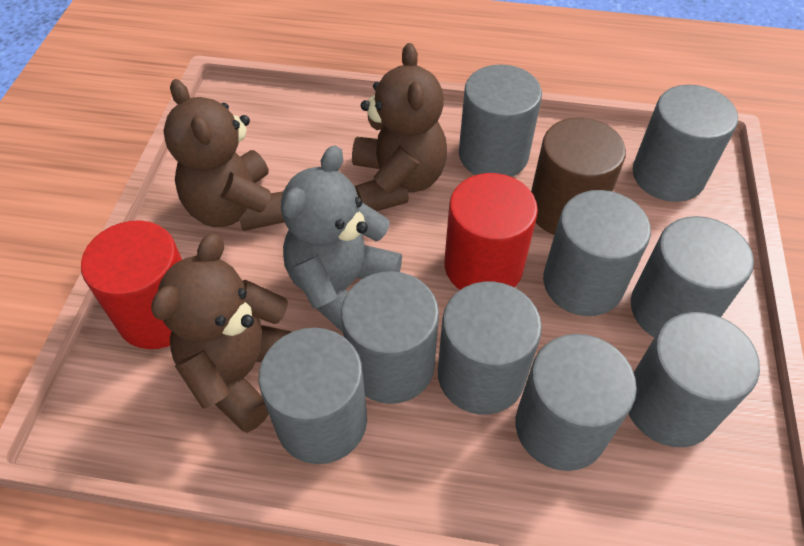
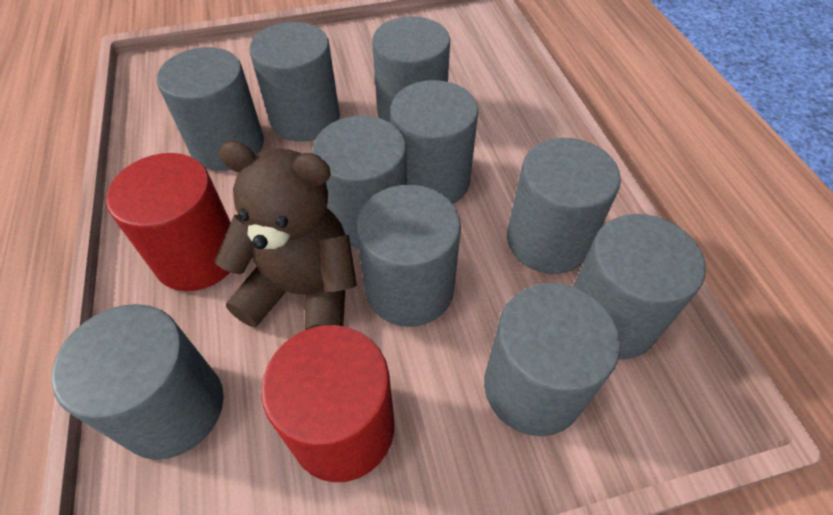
brown cylinder: [531,118,626,235] = 1 -> none = 0
brown teddy bear: [151,233,293,433] [164,79,284,231] [352,43,447,211] = 3 -> [215,141,357,331] = 1
grey cylinder: [258,328,367,464] [341,271,439,404] [438,282,542,414] [459,65,542,177] [516,334,637,471] [543,190,651,316] [629,312,760,447] [631,216,754,338] [633,85,738,202] = 9 -> [51,304,224,460] [157,47,264,171] [250,22,340,142] [312,116,407,248] [356,185,461,327] [372,17,450,123] [390,80,479,204] [484,283,621,436] [507,138,621,274] [573,214,706,360] = 10
grey teddy bear: [281,145,402,333] = 1 -> none = 0

